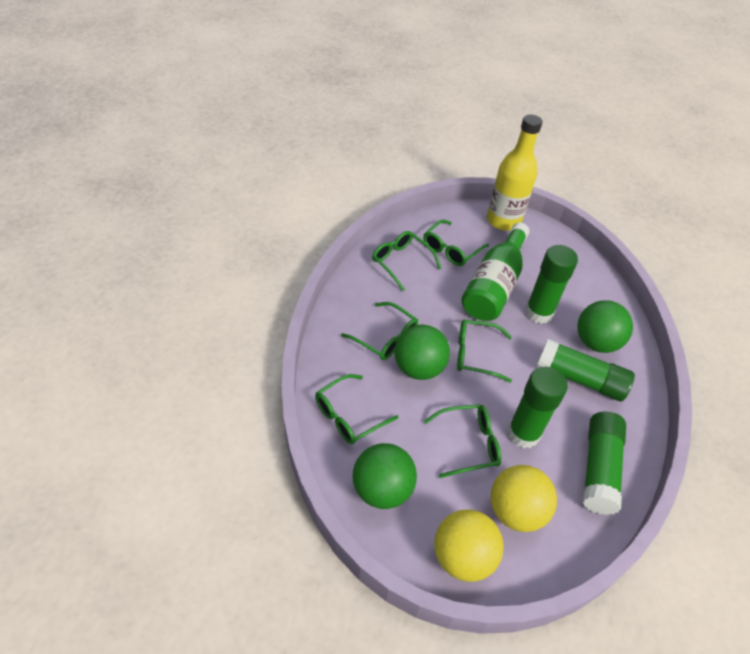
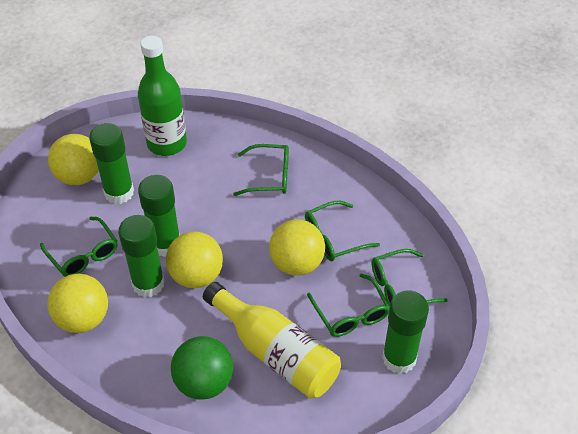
green ball: [353,443,417,509] [394,325,450,380] [578,300,633,353] = 3 -> [171,336,233,400] = 1
green glasses: [315,374,398,444] [341,302,418,360] [372,231,441,291] [423,219,489,266] [424,404,501,478] [457,320,512,383] = 6 -> [40,217,118,277] [233,144,289,196] [305,201,380,261] [307,273,390,337] [372,249,448,306] = 5
yellow ball: [434,509,504,582] [491,465,557,532] = 2 -> [47,274,108,333] [48,134,99,185] [166,231,223,288] [269,219,325,276] = 4

